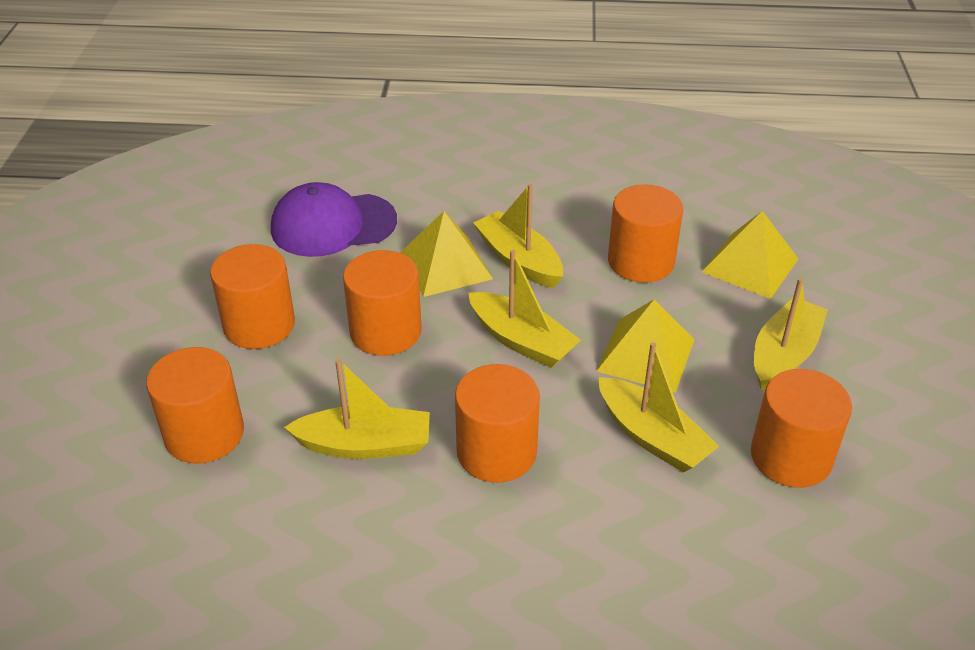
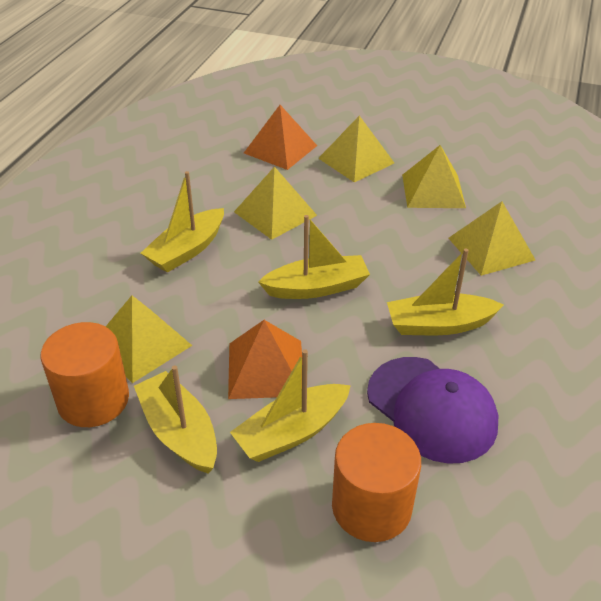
orange cylinder: [146,347,244,463] [210,244,295,349] [343,250,422,356] [455,364,540,483] [608,184,683,283] [751,369,852,488] = 6 -> [40,322,129,427] [332,423,421,542] = 2
orange pyramid: none = 0 -> [228,320,302,399] [244,105,317,170] = 2
yellow pyramid: [400,211,493,297] [596,300,695,393] [702,211,798,299] = 3 -> [105,296,192,383] [234,166,317,240] [318,116,394,182] [402,145,466,208] [448,201,535,276] = 5

